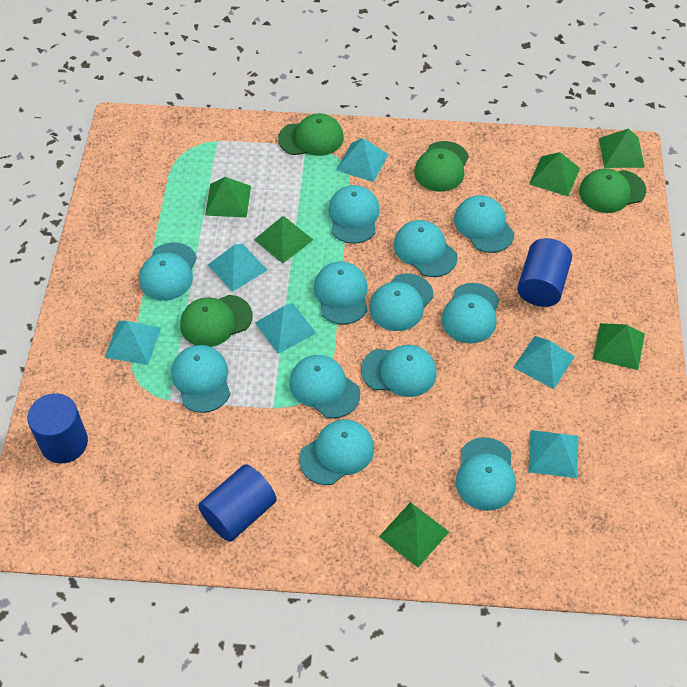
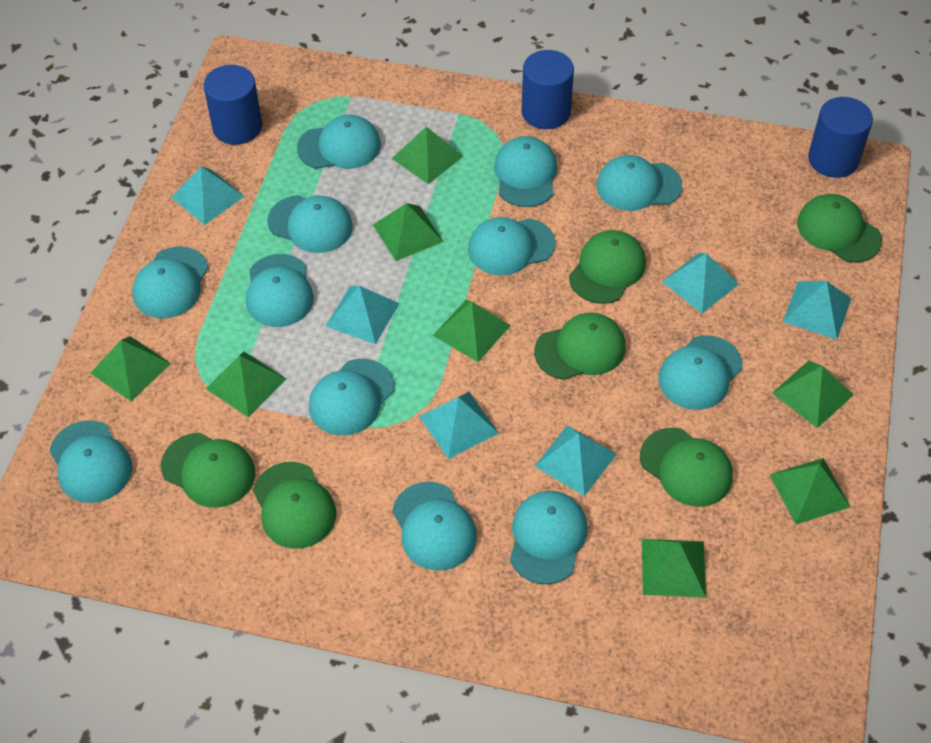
green cap: [180,295,252,347] [278,113,344,156] [414,141,469,192] [579,168,646,213] = 4 -> [161,433,255,508] [253,462,336,549] [534,313,625,380] [569,230,646,304] [640,427,733,507] [797,194,882,263] = 6
green pyramid: [205,177,251,218] [254,216,313,263] [379,502,449,567] [529,152,580,196] [593,323,645,370] [599,128,645,168] = 6 -> [90,336,171,401] [206,351,286,417] [373,203,444,261] [391,127,463,184] [433,300,511,362] [642,539,706,598] [769,458,851,524] [772,361,854,428] = 8

